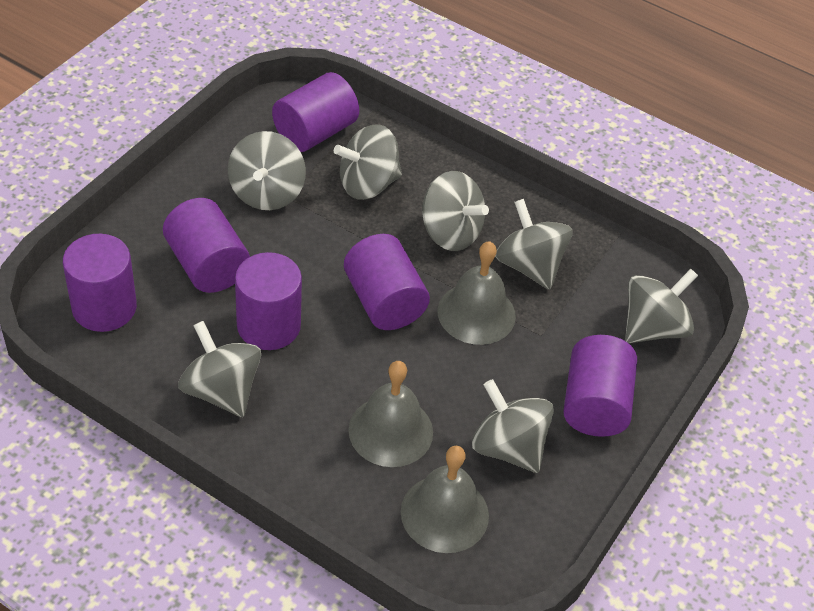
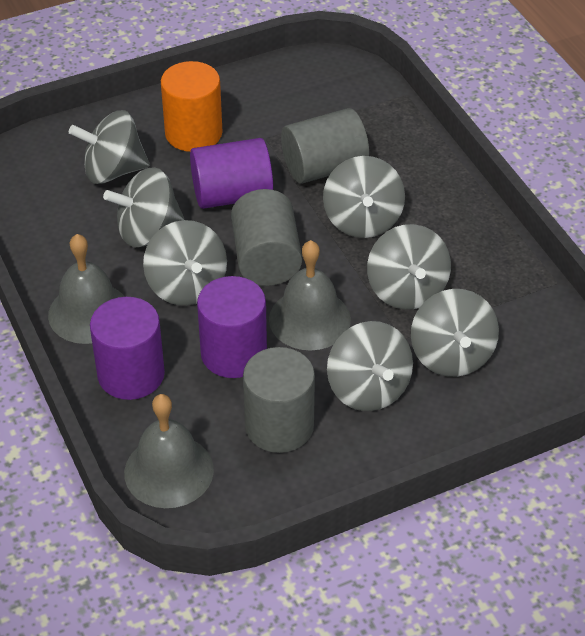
grey cylinder: none = 0 -> [231,189,302,286] [243,347,315,453] [281,108,369,184] = 3
orange cylinder: none = 0 -> [161,61,223,152] = 1
purple cylinder: [63,234,137,332] [163,198,250,293] [235,252,302,350] [272,72,359,152] [344,234,430,330] [563,335,637,437] = 6 -> [90,297,165,400] [190,138,273,209] [197,276,267,378] = 3

